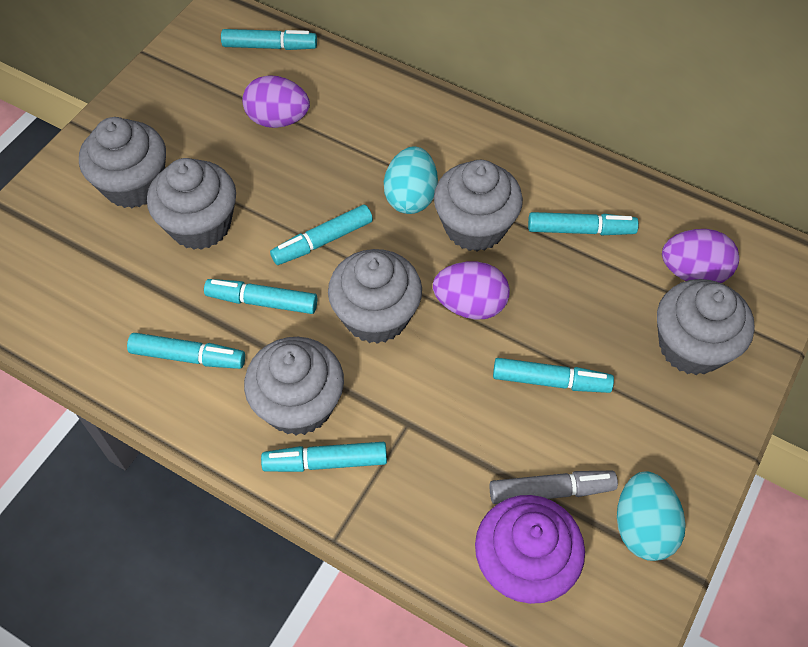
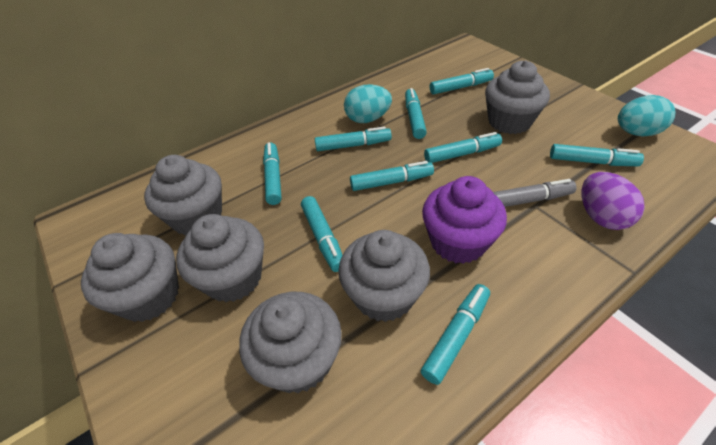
purple egg: [242,75,310,128] [433,261,510,320] [662,229,739,283] = 3 -> [581,172,645,230] = 1
turquoise marker: [127,333,245,369] [204,279,317,314] [221,29,317,50] [261,442,387,472] [270,205,373,265] [493,358,614,393] [528,212,639,235] = 7 -> [263,142,282,205] [301,196,342,272] [315,126,392,151] [350,161,434,191] [405,88,427,139] [421,284,490,385] [424,132,502,163] [430,68,494,95] [550,144,644,166] = 9

